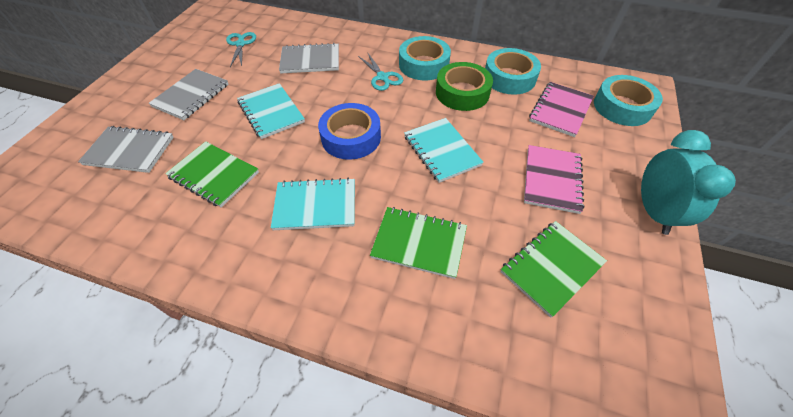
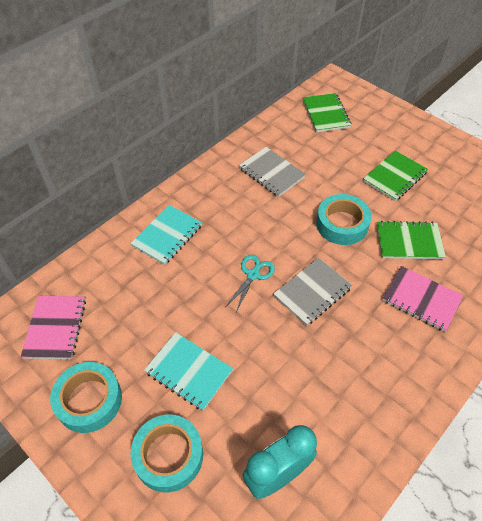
blue tape: [318,103,381,160] = 1 -> none = 0
green tape: [436,62,493,111] = 1 -> none = 0
grey notebook: [78,126,174,173] [149,69,229,120] [279,43,339,73] = 3 -> [239,147,306,197] [273,258,352,326] = 2
turquoise notebook: [237,83,305,139] [271,178,355,230] [404,118,484,183] = 3 -> [130,205,202,265] [144,332,233,411] = 2
turquoise scissors: [226,32,256,67] [358,52,403,91] = 2 -> [225,255,275,312] = 1

